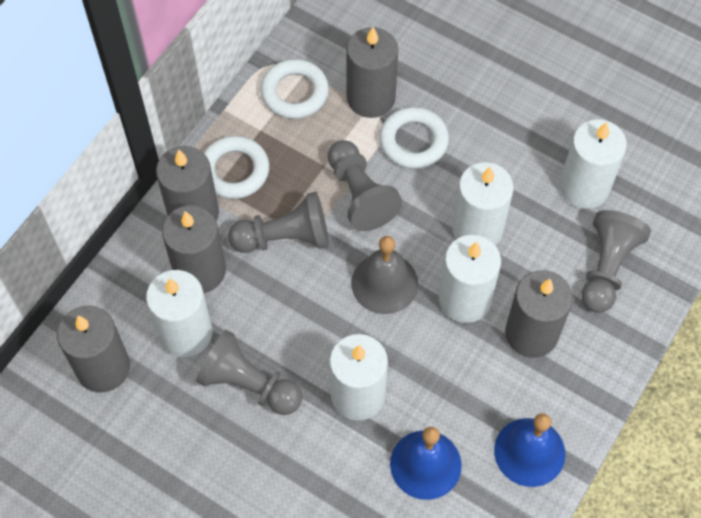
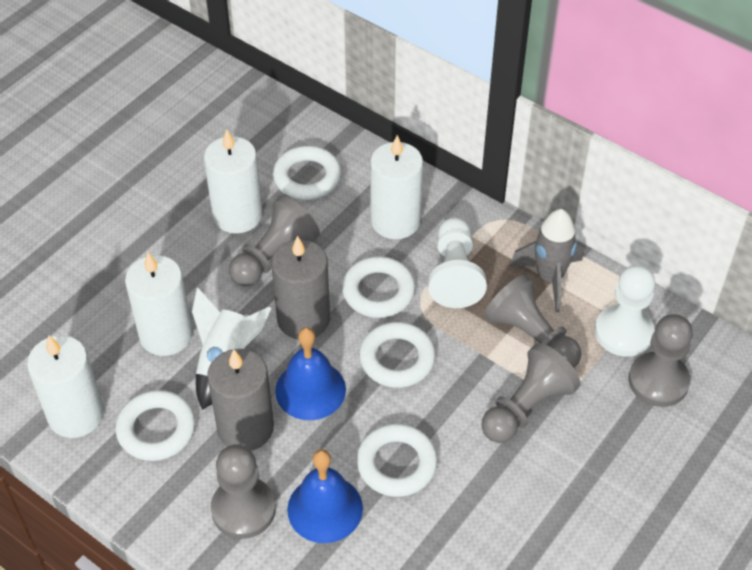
grey bell: [351,236,418,314] = 1 -> none = 0
grey candle: [57,306,130,393] [156,146,219,221] [162,205,226,293] [346,27,398,118] [505,270,573,358] = 5 -> [207,349,274,451] [271,236,330,340] = 2
grey pawn: [196,330,302,415] [228,192,329,253] [328,140,402,231] [581,210,651,313] = 4 -> [211,444,276,539] [229,195,320,287] [481,343,581,443] [485,274,581,368] [628,314,693,407] = 5
grey rocket: none = 0 -> [509,209,583,312] = 1
white candle: [146,270,212,357] [329,334,388,421] [439,235,501,323] [452,162,514,246] [560,119,627,209] = 5 -> [27,335,104,438] [125,253,193,356] [204,129,263,234] [370,135,423,239] = 4
white pawn: none = 0 -> [428,218,487,308] [595,265,655,357] = 2
white ring: [204,136,269,199] [261,59,329,119] [379,107,449,169] = 3 -> [116,390,195,461] [273,146,341,200] [342,256,415,318] [357,424,438,497] [359,322,436,388] = 5
white rocket: none = 0 -> [192,287,271,410] = 1

